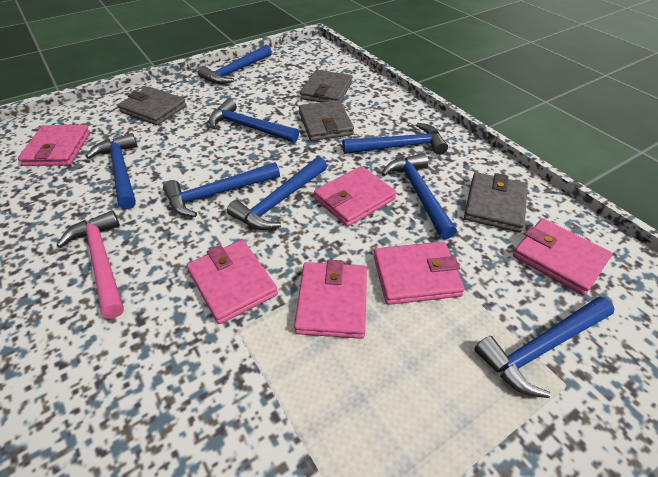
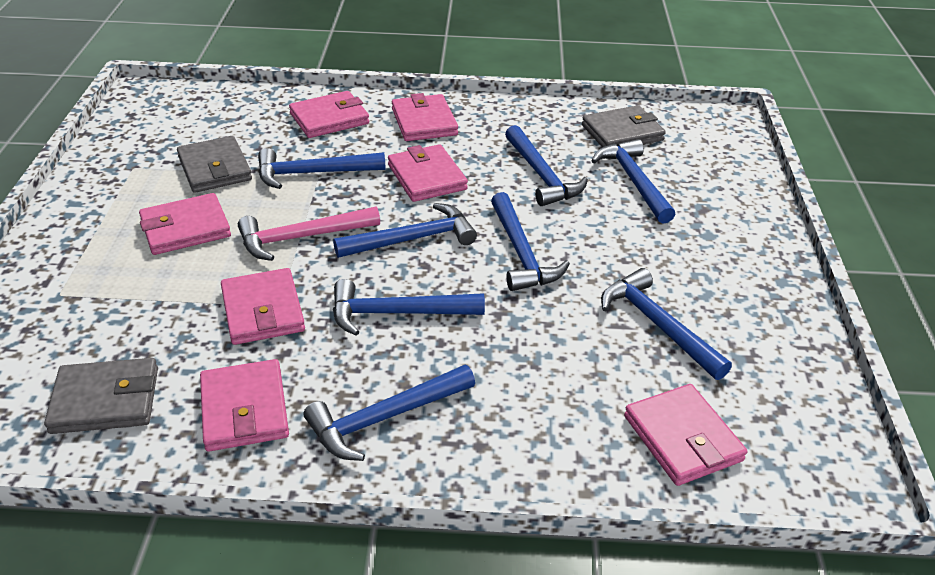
grey wallet: [118,87,186,125] [299,100,354,141] [300,70,352,102] [464,172,528,233] = 4 -> [44,358,158,434] [177,136,252,193] [582,105,666,147] = 3
pink wallet: [18,125,90,166] [187,240,278,324] [294,260,367,339] [314,166,397,227] [373,241,465,305] [513,218,612,296] = 6 -> [139,193,231,255] [200,359,289,452] [221,268,305,345] [289,91,369,138] [388,144,468,202] [392,93,458,141] [624,384,747,486] = 7

